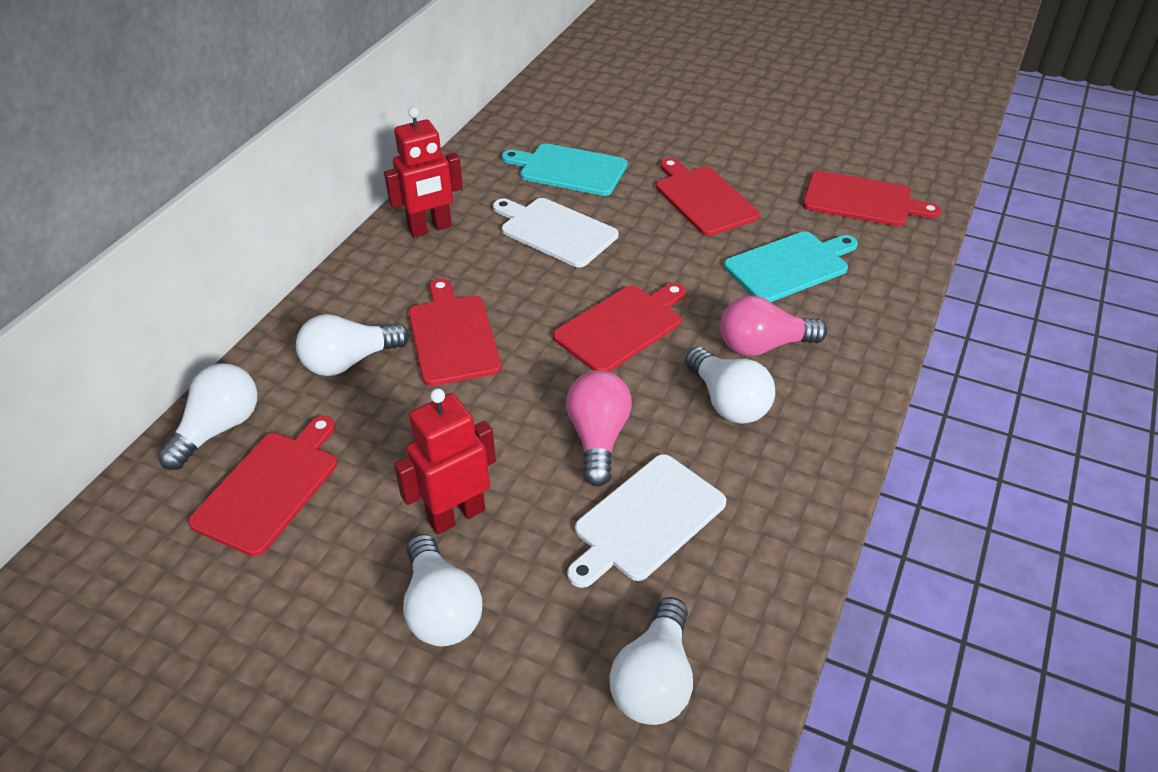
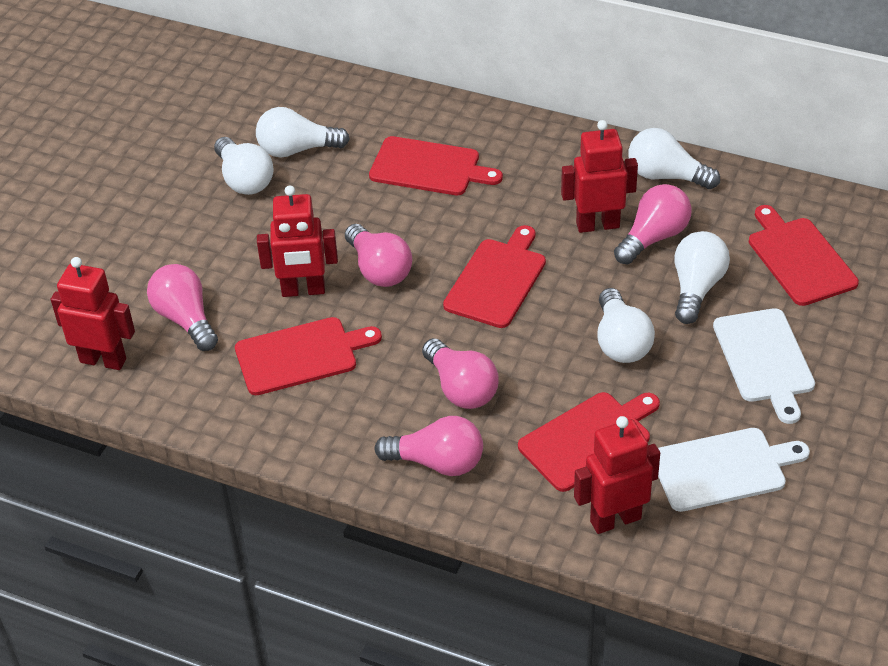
pink light bulb: [566,370,632,487] [720,295,827,356] = 2 -> [147,264,218,351] [345,224,412,287] [374,416,483,476] [422,338,499,409] [614,184,692,265] = 5
red robot: [384,107,463,237] [394,388,496,535] = 2 -> [51,257,135,370] [257,185,338,297] [561,120,638,233] [574,416,660,534] = 4
turquoise cutting board: [502,143,627,196] [724,231,858,302] = 2 -> none = 0

